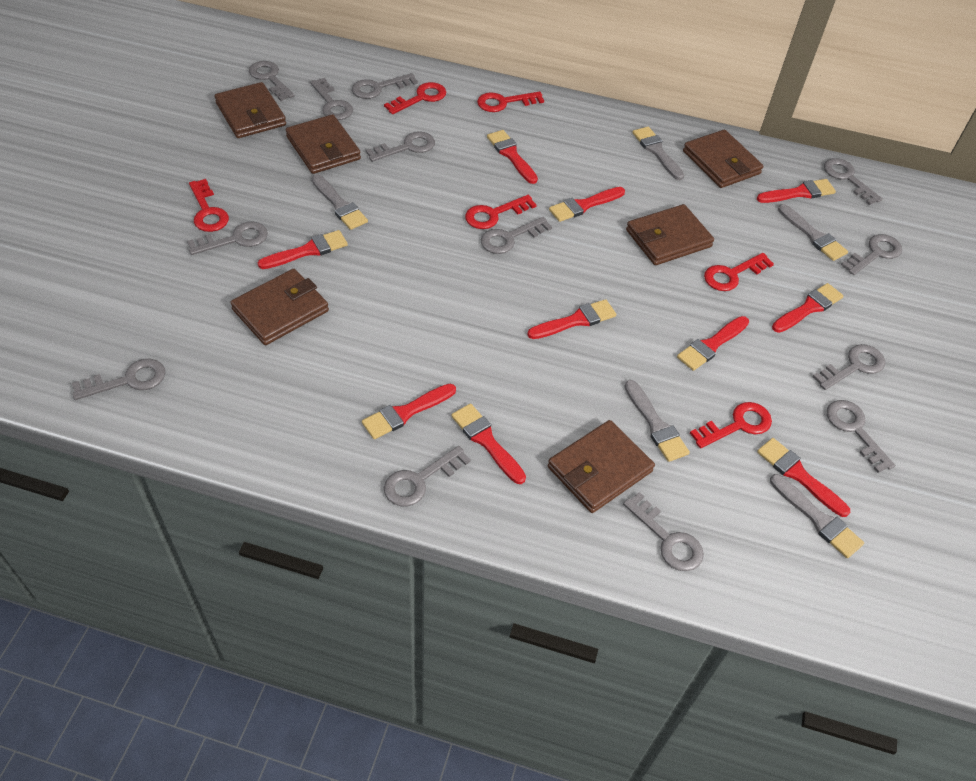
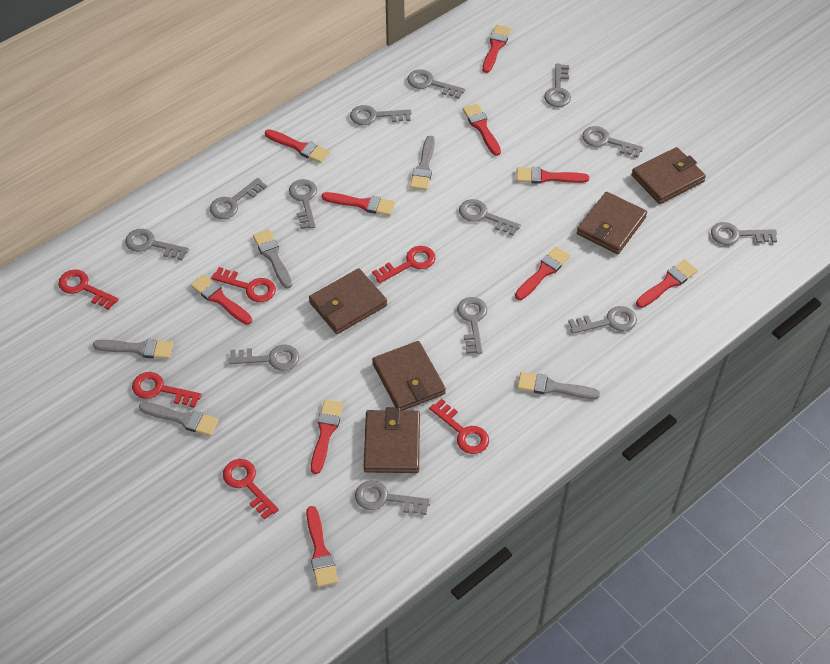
brown wallet: [215,82,286,138] [230,269,329,345] [286,114,361,174] [548,420,655,513] [626,204,714,265] [683,130,763,188] = 6 -> [309,268,387,334] [364,407,420,473] [372,341,446,410] [577,192,647,254] [631,147,706,204] = 5

